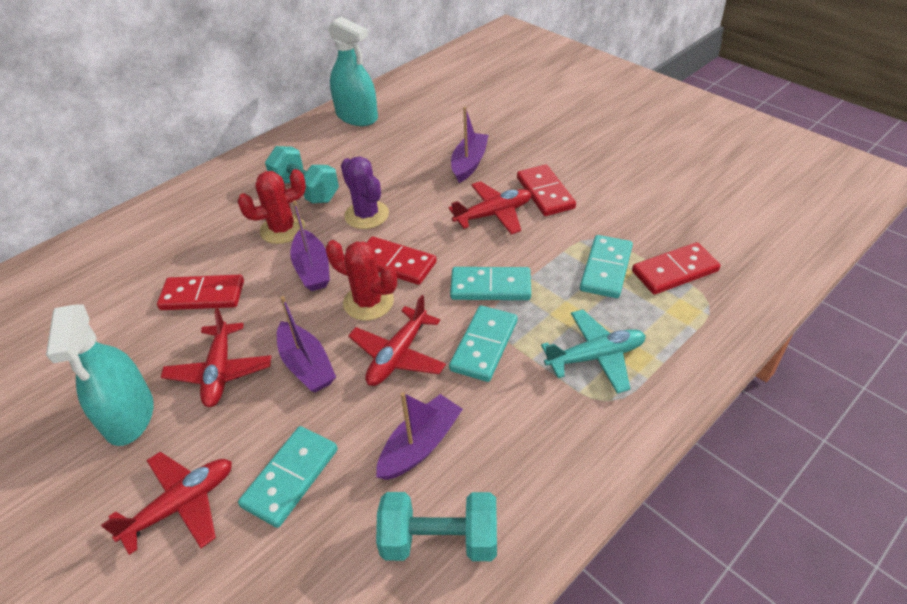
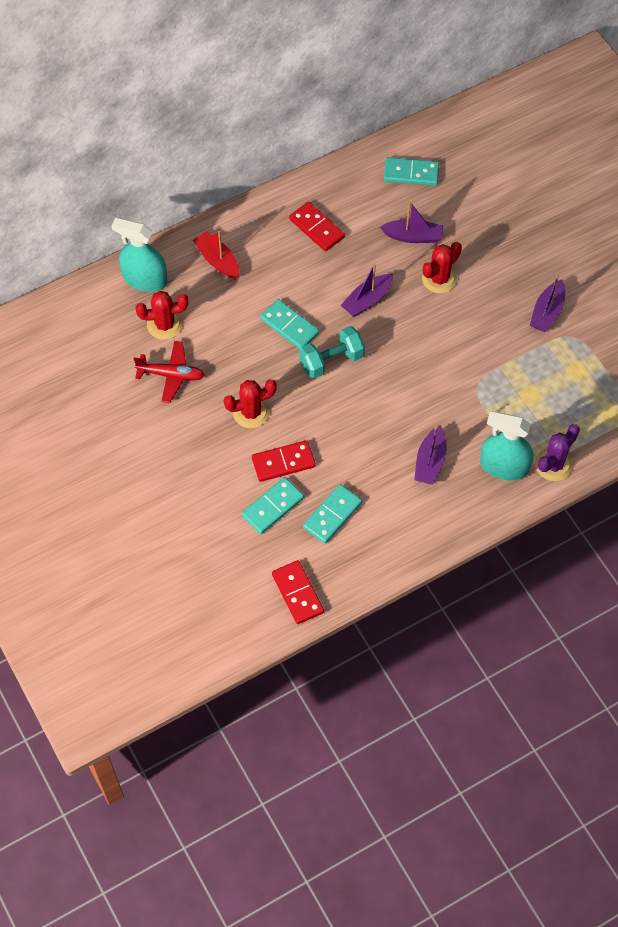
red boat: none = 0 -> [193,231,239,279] = 1
red cactus: [237,169,306,244] [326,240,397,321] = 2 -> [135,291,188,340] [224,380,277,428] [422,242,462,294] = 3
red domino: [157,275,244,310] [366,236,437,285] [517,165,576,216] [632,242,721,295] = 4 -> [252,440,316,482] [272,560,324,624] [289,202,345,252] = 3
red plane: [101,452,232,555] [161,307,271,407] [348,295,446,386] [449,181,531,235] = 4 -> [134,341,205,403] = 1
turquoise dumbbell: [265,146,339,203] [376,492,497,561] = 2 -> [299,326,365,379] = 1
turquoise plane: [541,310,646,393] = 1 -> none = 0

